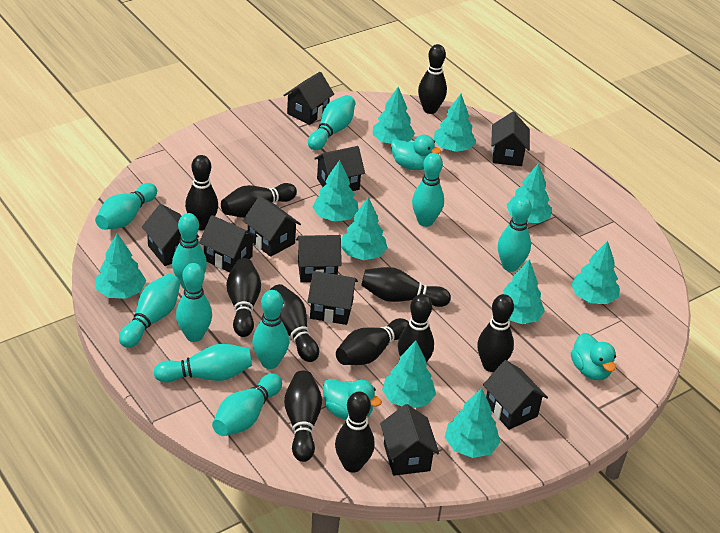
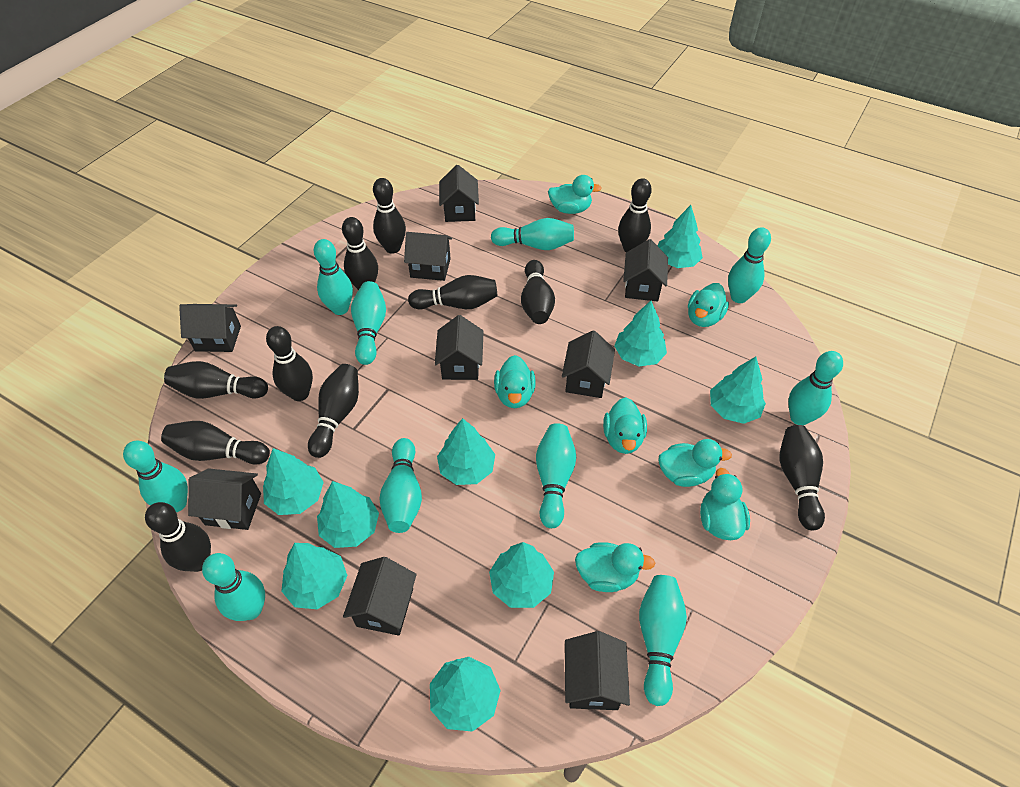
black house: [142,204,199,266] [199,215,258,272] [243,196,301,257] [283,72,334,125] [296,235,342,283] [307,271,358,325] [314,146,365,191] [380,404,440,476] [483,360,548,430] [491,112,530,166] = 10 -> [179,304,241,352] [188,468,261,530] [343,557,417,636] [404,232,452,281] [435,315,484,380] [439,165,479,222] [562,331,615,398] [565,631,630,710] [623,239,668,301] = 9
turquoise duck: [323,378,382,420] [391,135,441,170] [571,333,616,380] = 3 -> [494,355,536,408] [548,175,602,214] [575,542,655,592] [603,397,647,454] [658,439,732,487] [688,283,729,327] [700,468,750,540] = 7
turquoise tree: [96,233,146,299] [313,160,359,222] [341,197,388,260] [373,87,415,144] [382,340,436,408] [433,94,476,152] [445,388,500,458] [497,259,545,324] [506,163,552,223] [571,241,619,304] = 10 -> [263,448,324,515] [281,543,348,609] [317,481,379,548] [430,657,501,732] [437,418,495,485] [489,542,554,608] [614,301,667,366] [658,205,703,268] [710,357,766,424] = 9

